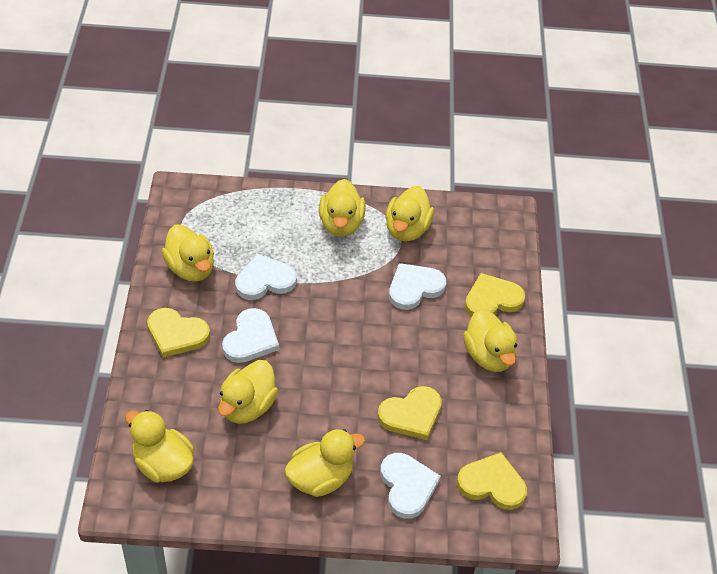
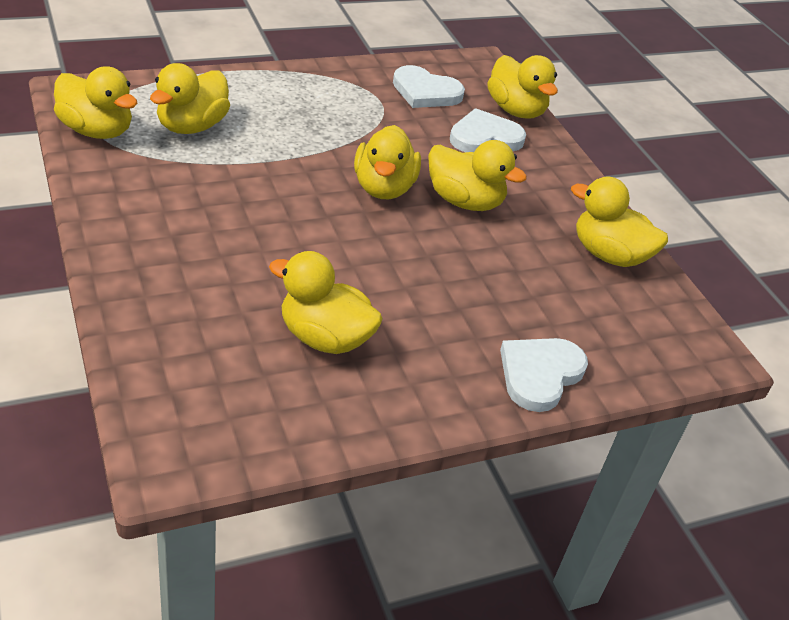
white heart: [222,308,279,363] [235,254,297,300] [380,453,441,519] [389,263,446,310] = 4 -> [393,65,465,108] [450,108,526,152] [500,338,588,412] = 3
yellow heart: [147,308,210,358] [378,386,442,440] [457,452,527,510] [465,273,525,317] = 4 -> none = 0

